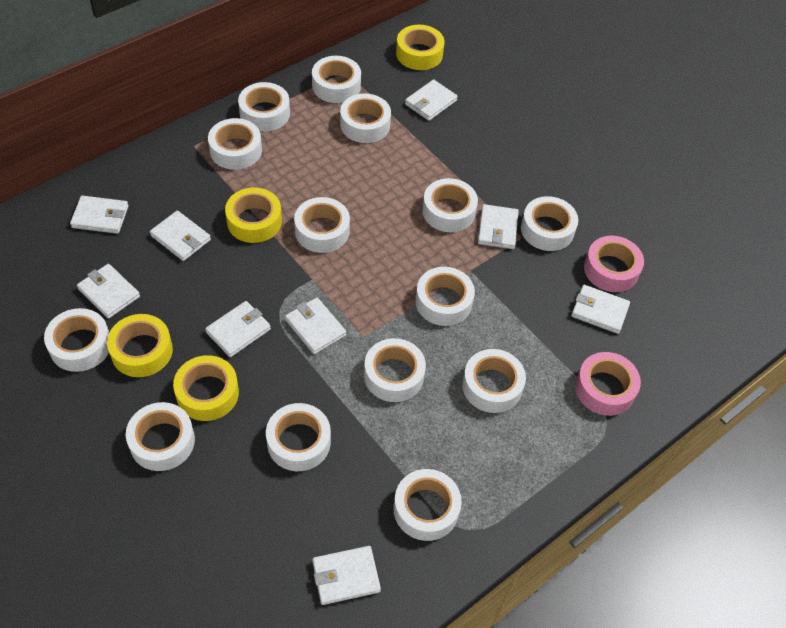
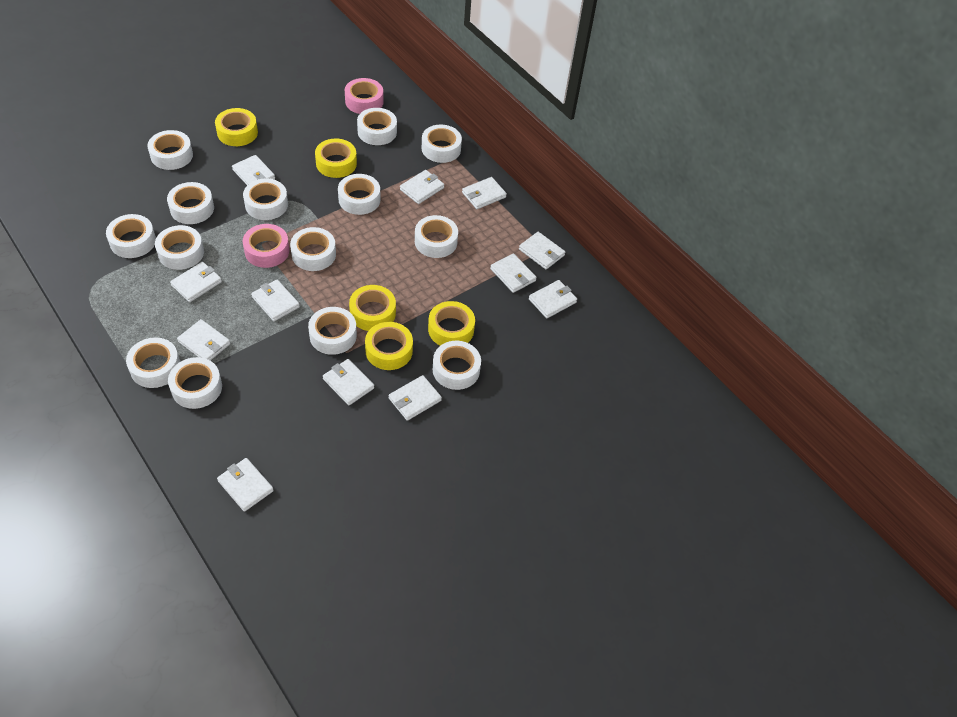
white wallet: [70,196,129,234] [77,264,140,319] [150,211,211,261] [205,301,271,357] [285,298,346,354] [312,546,381,605] [405,79,458,121] [478,204,519,249] [571,285,630,334] = 9 -> [170,262,222,302] [177,319,230,361] [217,458,274,512] [232,155,275,185] [251,279,300,321] [323,359,374,405] [389,375,442,421] [400,170,444,204] [462,177,507,209] [490,253,537,293] [519,232,565,269] [529,280,577,318] = 12
yellow tape: [107,314,173,377] [173,355,239,421] [225,188,282,243] [396,25,444,70] = 4 -> [215,108,258,146] [315,138,357,178] [349,285,396,331] [365,322,413,370] [428,301,475,346] = 5

